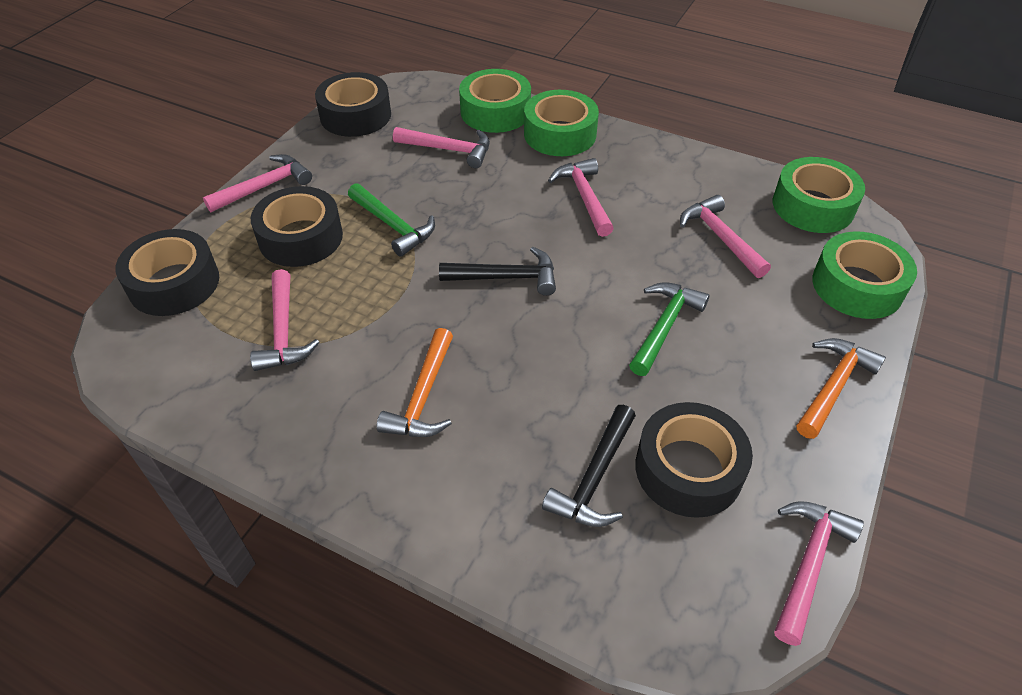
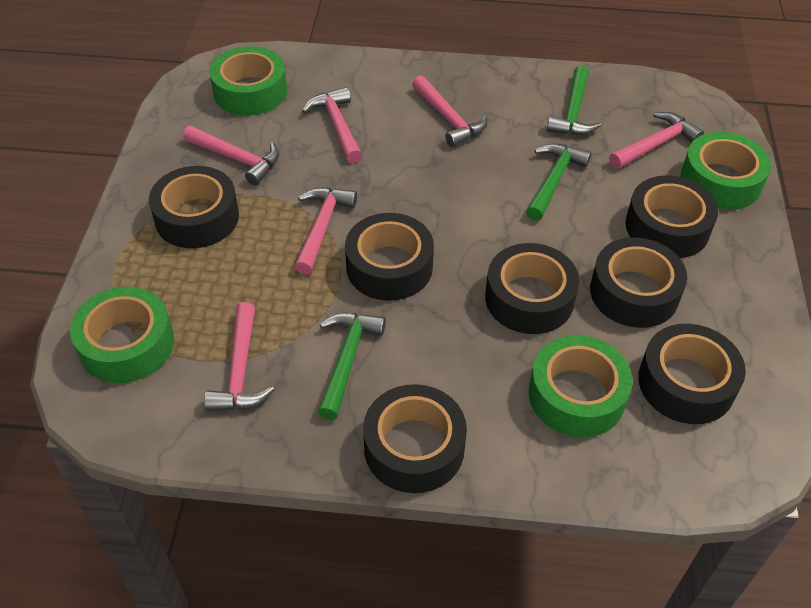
black hammer: [439,247,556,296] [542,405,636,527] = 2 -> none = 0
black tape: [115,229,219,316] [251,186,343,267] [315,72,391,137] [635,402,753,518] = 4 -> [149,166,239,248] [345,213,434,301] [363,384,467,493] [485,243,579,334] [590,237,687,328] [625,175,718,258] [638,324,746,424] = 7
green hammer: [348,183,435,257] [629,282,710,376] = 2 -> [318,313,386,420] [526,143,591,221] [547,65,601,135] = 3
orange hammer: [377,328,453,437] [797,338,886,439] = 2 -> none = 0

